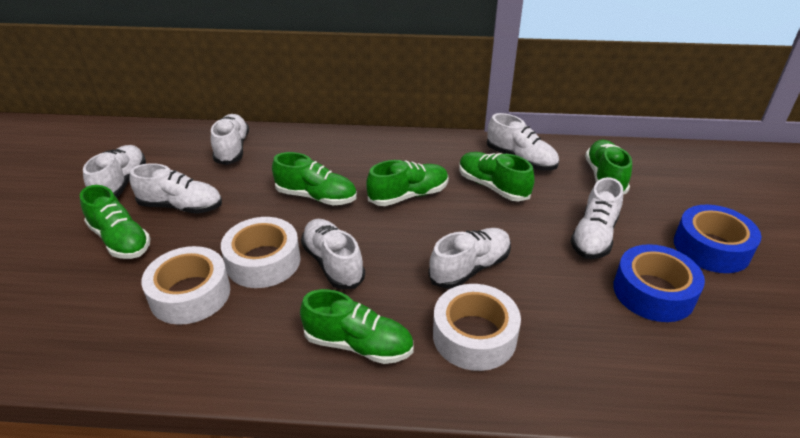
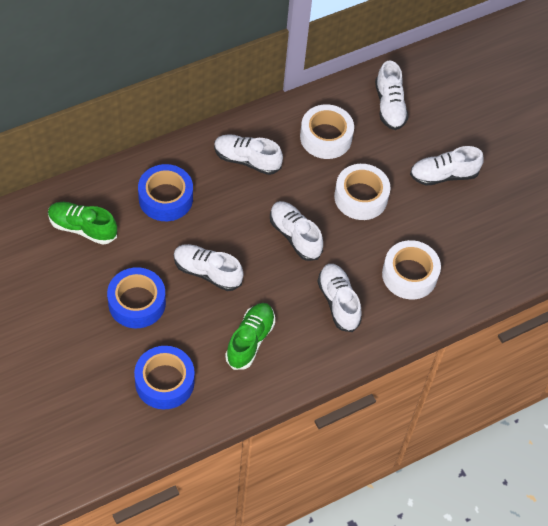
blue tape: [613,244,705,322] [674,205,761,273] = 2 -> [107,267,166,328] [134,346,195,409] [138,164,193,221] = 3
green shoe: [80,185,151,259] [272,152,357,205] [300,289,414,364] [366,160,449,206] [459,152,535,201] [585,140,632,195] = 6 -> [48,202,117,245] [225,303,275,370] = 2
white shoe: [83,145,146,198] [129,163,222,214] [211,114,249,165] [301,219,365,289] [428,228,511,289] [487,113,559,170] [571,177,623,259] = 7 -> [174,244,244,291] [214,134,283,175] [270,201,323,261] [317,264,362,332] [375,61,409,130] [410,146,484,186] = 6

